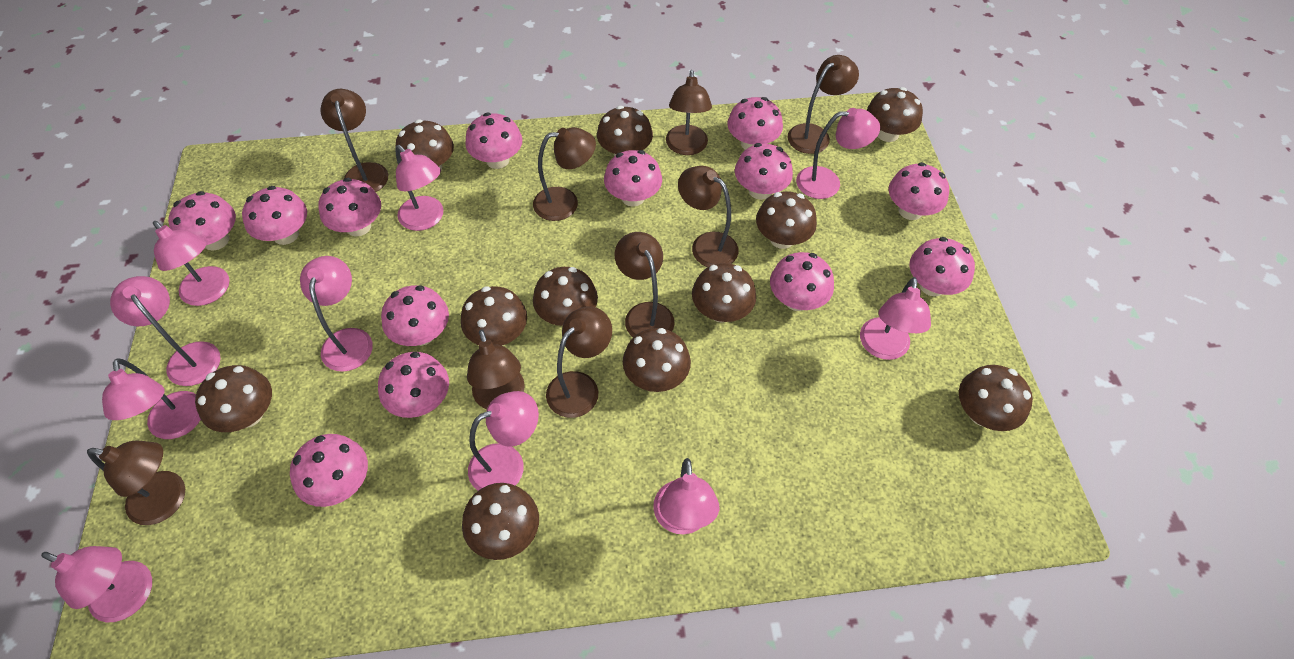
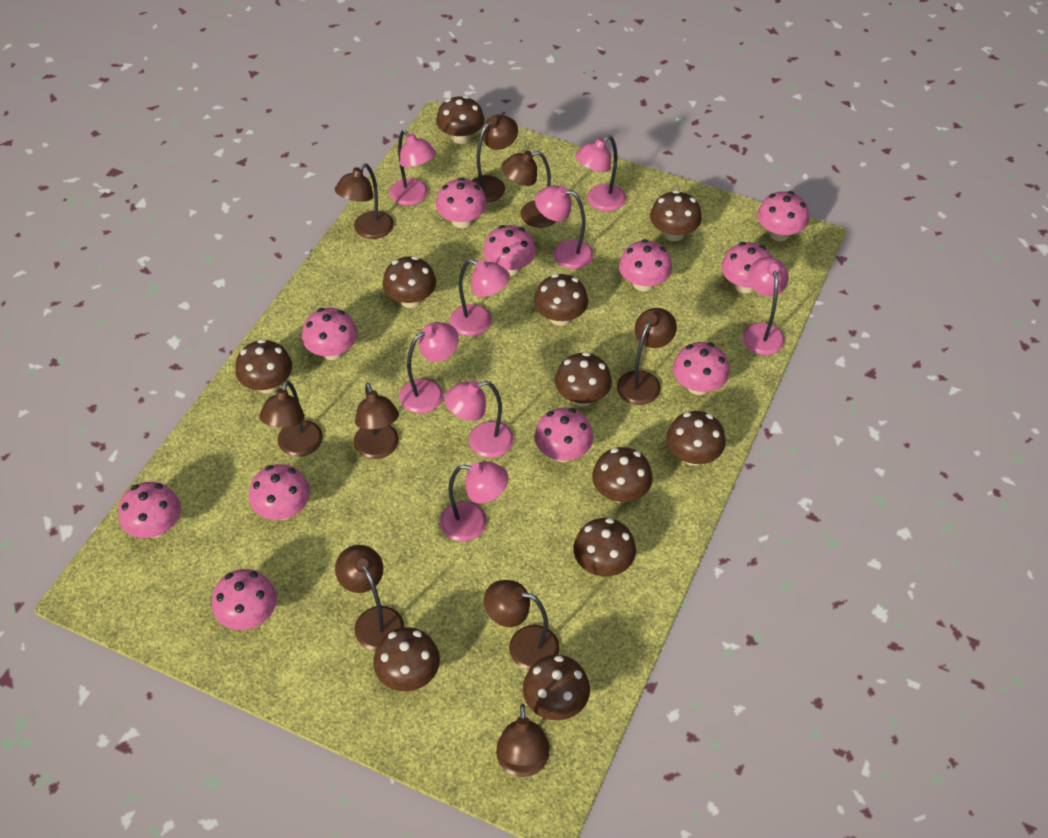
pink lamp: [41,546,152,622] [102,358,201,439] [110,276,221,386] [153,221,229,306] [300,256,373,372] [395,145,443,231] [468,391,539,491] [653,458,719,534] [796,108,880,199] [860,277,931,360] = 10 -> [389,130,436,206] [399,322,459,413] [440,461,508,541] [444,381,514,458] [450,259,510,336] [535,185,594,269] [575,135,626,211] [742,257,789,355] = 8
pink mushroom: [168,191,236,251] [242,186,307,245] [290,434,368,507] [318,178,381,237] [378,352,449,418] [381,285,449,346] [465,113,522,169] [604,150,662,207] [727,97,783,150] [735,143,793,200] [770,252,834,311] [889,162,949,220] [909,237,975,297] = 13 -> [118,482,181,538] [212,569,277,630] [249,464,310,520] [302,308,357,360] [436,177,487,228] [483,225,536,276] [534,408,593,462] [619,239,672,291] [673,342,730,395] [721,242,773,293] [757,191,809,241] = 11

